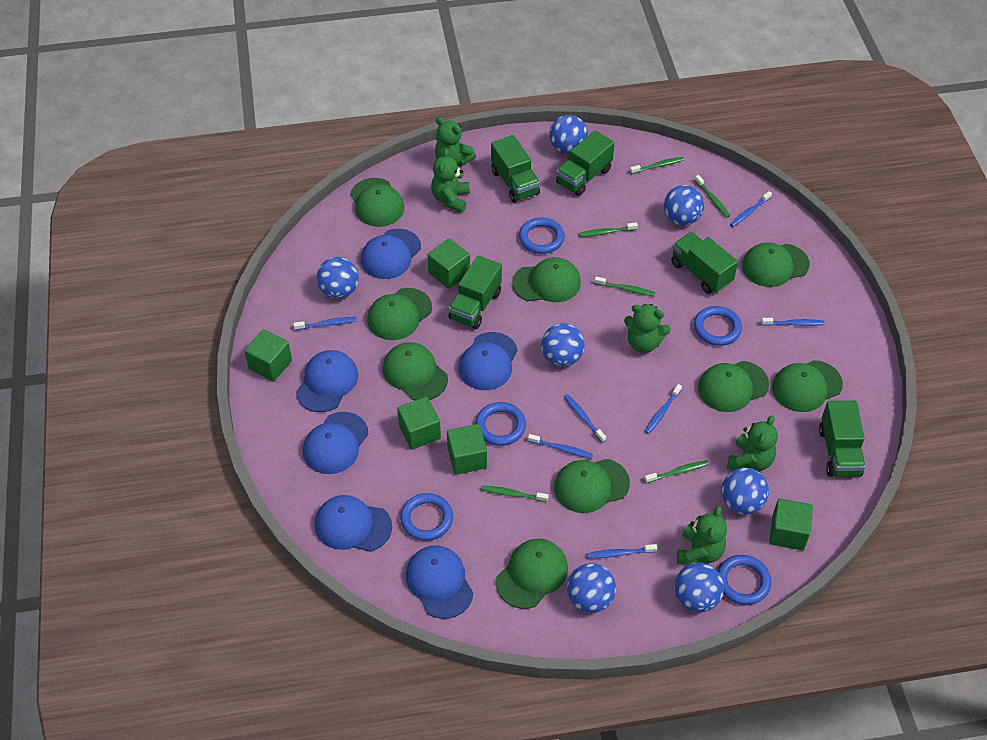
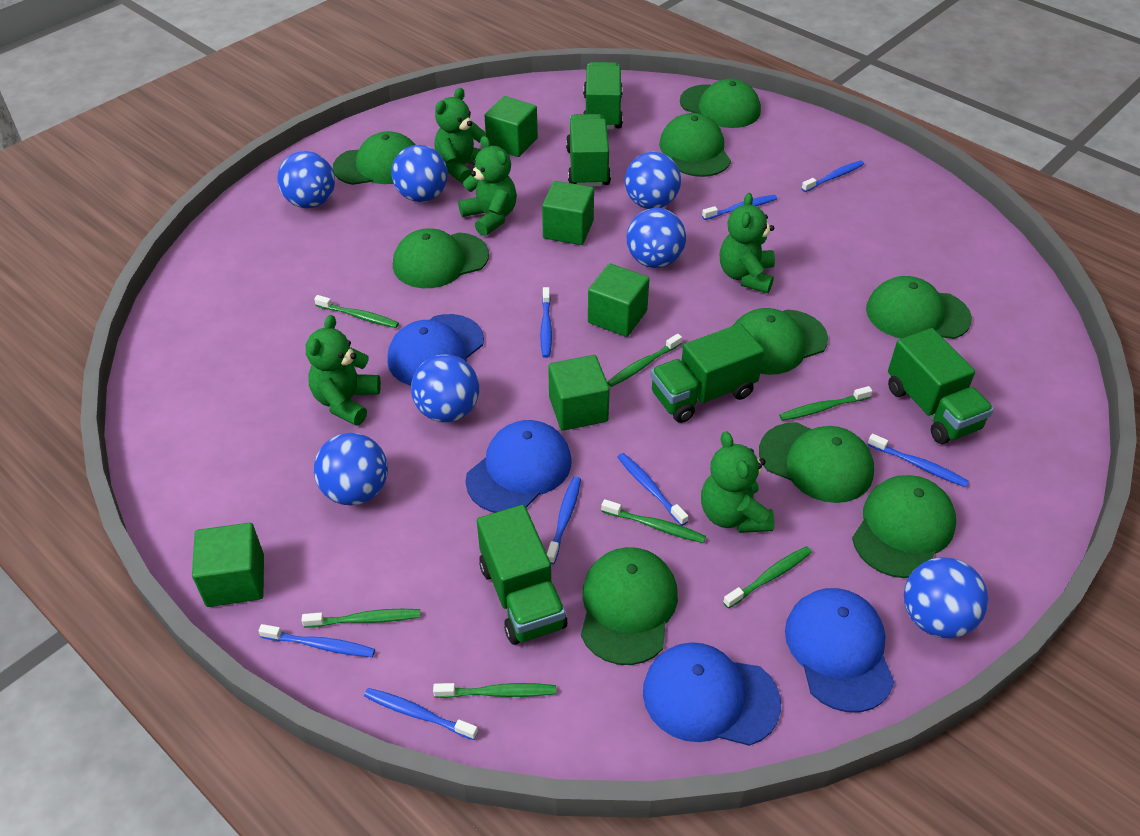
blue cap: [296,350,358,412] [303,412,368,474] [315,495,392,552] [361,229,421,279] [406,545,473,619] [459,332,518,390] = 6 -> [387,314,484,386] [465,420,571,513] [643,642,781,746] [785,588,894,712] = 4
blue ring: [400,493,453,541] [475,402,526,446] [519,217,565,254] [694,306,742,346] [718,555,771,605] = 5 -> none = 0
blue toothbrush: [293,317,357,330] [528,434,593,459] [564,394,606,442] [586,544,657,558] [645,384,682,434] [730,191,772,227] [762,318,825,326] = 7 -> [258,624,375,657] [364,688,478,740] [540,287,552,358] [547,477,581,564] [617,453,688,526] [702,195,777,220] [801,160,864,192] [868,434,969,487] = 8
green toothbrush: [481,485,549,502] [579,222,638,237] [595,276,655,296] [630,157,684,174] [645,460,709,483] [695,175,730,218] = 6 -> [302,609,420,628] [314,295,399,328] [433,683,556,698] [601,499,706,543] [607,334,682,387] [723,546,812,609] [779,386,872,421] = 7

